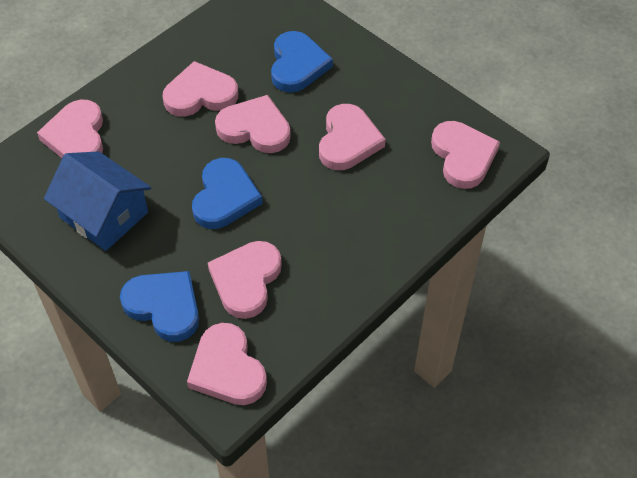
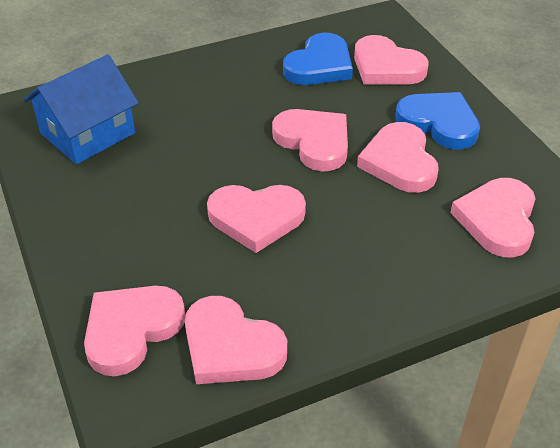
blue heart: [120,271,199,342] [192,158,263,229] [271,31,333,93] = 3 -> [283,33,353,85] [395,92,480,150] = 2

